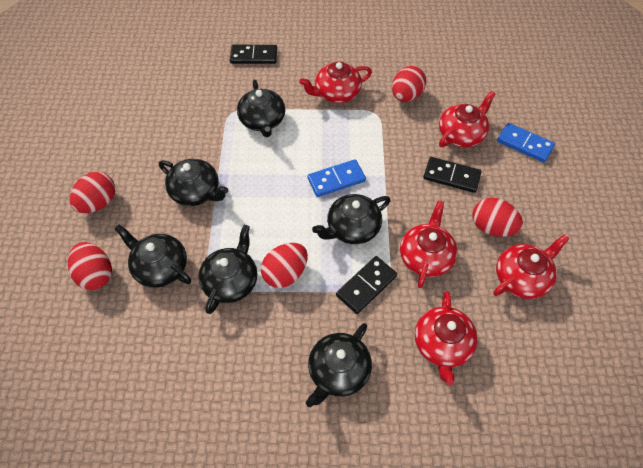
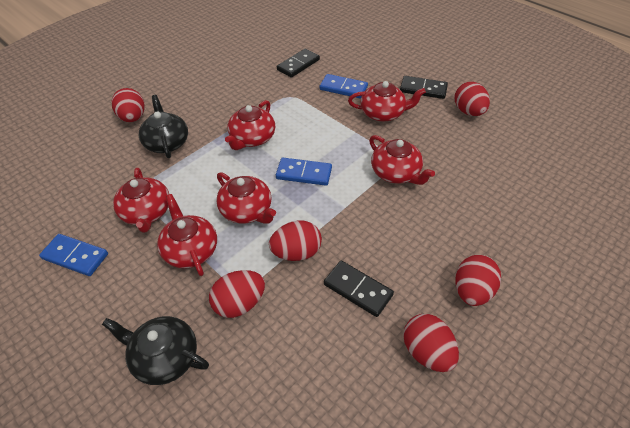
black teapot: [115,225,191,288] [159,159,228,206] [199,225,257,314] [237,80,285,137] [306,323,372,407] [312,194,390,244] = 6 -> [102,316,209,385] [139,95,188,158] = 2
blue domino: [307,159,366,197] [497,123,555,163] = 2 -> [39,234,108,276] [276,158,332,186] [320,74,368,99] = 3
red egg: [68,242,112,290] [70,172,115,213] [261,243,308,288] [392,66,426,102] [472,197,523,237] = 5 -> [112,88,145,122] [209,270,265,318] [269,220,322,261] [403,314,459,372] [455,82,490,116] [455,255,501,306] = 6
red teapot: [299,62,372,103] [400,201,458,288] [415,291,478,385] [439,91,496,147] [494,234,569,299] = 5 -> [113,168,169,233] [157,194,217,276] [216,172,276,224] [225,100,275,150] [348,81,426,122] [369,135,435,185] = 6

